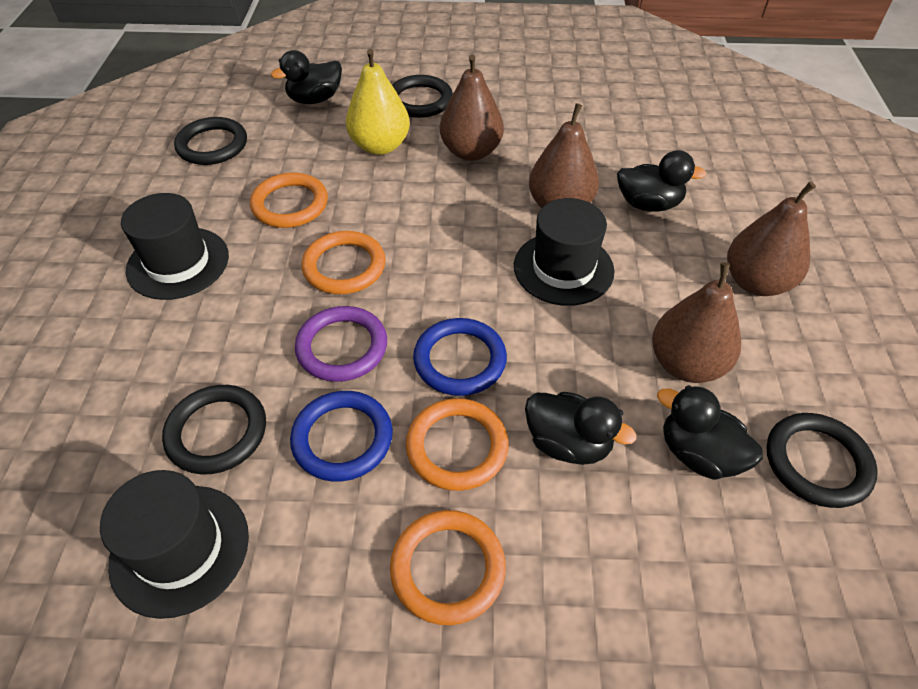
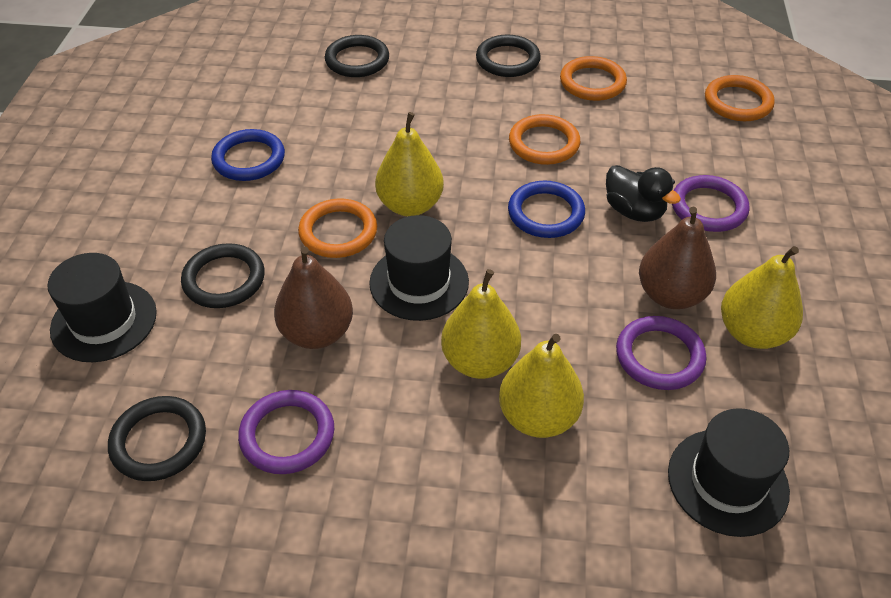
black duck: [271,50,342,104] [525,392,636,465] [617,150,707,212] [657,385,763,480] = 4 -> [606,165,681,222] = 1
brown pear: [440,54,504,161] [529,103,599,208] [652,262,741,383] [727,181,816,296] = 4 -> [274,246,353,349] [639,207,716,309] = 2
purple ring: [295,306,387,382] = 1 -> [238,390,334,474] [616,316,706,390] [672,175,750,232] = 3
yellow pear: [346,49,410,155] = 1 -> [375,112,444,216] [441,269,521,379] [499,334,584,438] [721,246,803,349] = 4

